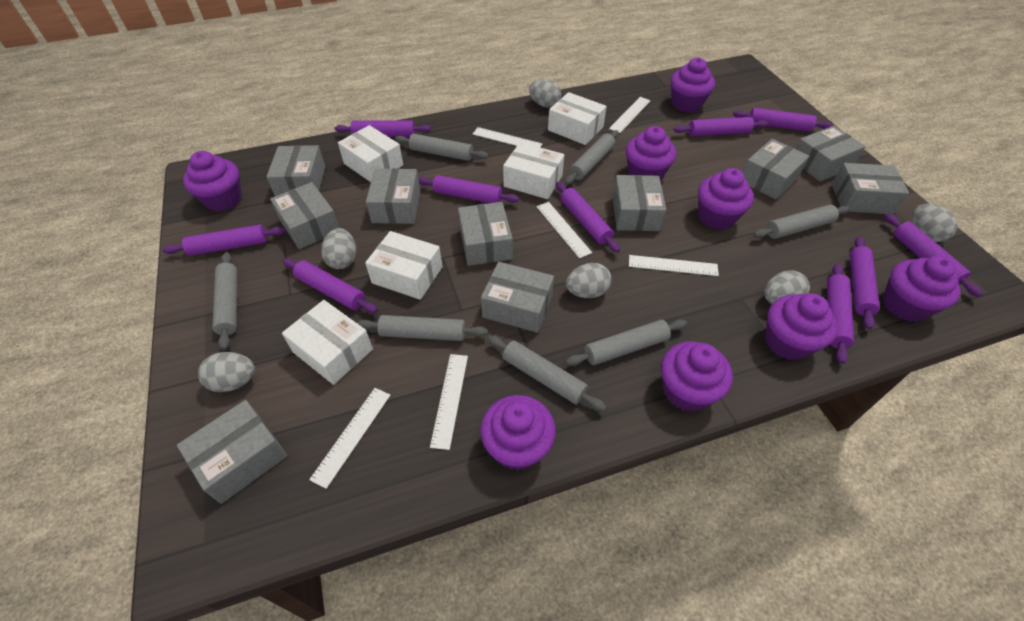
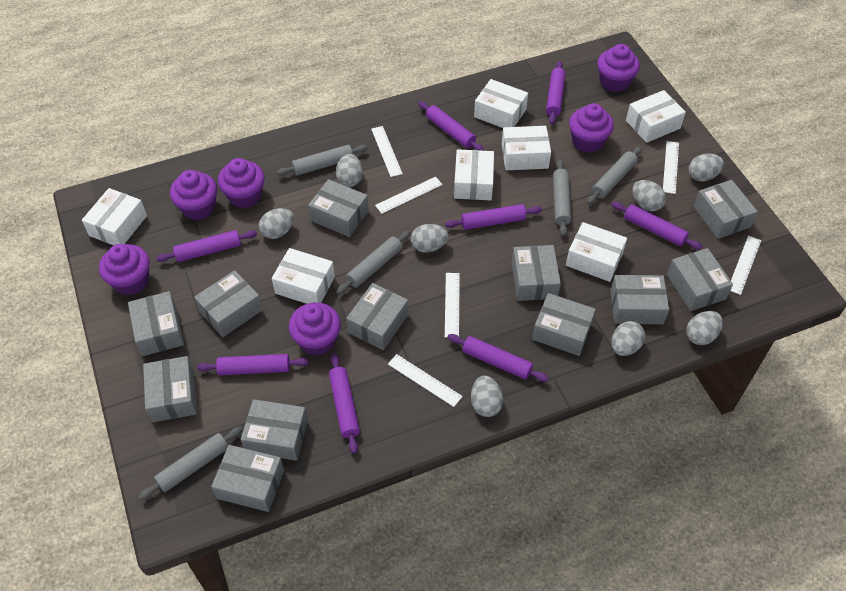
grey box: [177,400,287,504] [266,145,326,196] [270,182,339,249] [366,168,420,224] [458,202,513,266] [481,262,554,333] [612,175,666,231] [742,139,809,199] [796,126,866,182] [831,163,909,214] = 10 -> [128,291,184,356] [143,356,197,422] [194,270,263,337] [211,445,284,512] [241,399,308,461] [308,179,369,237] [346,283,409,350] [512,245,561,301] [532,293,596,356] [610,275,669,324] [667,248,733,311] [693,180,758,239] = 12
grey egg: [198,352,255,392] [321,228,356,269] [529,79,561,108] [566,263,612,298] [764,270,810,304] [912,204,958,242] = 6 -> [259,208,294,239] [336,154,363,187] [411,224,449,253] [471,375,503,417] [611,321,645,356] [632,180,666,211] [686,311,723,345] [689,153,724,182] = 8
grey rolling pin: [212,252,237,350] [356,315,488,341] [395,133,489,161] [488,335,606,411] [565,130,618,185] [566,319,687,366] [753,205,850,239] = 7 -> [139,426,243,500] [277,145,368,176] [337,231,411,294] [553,160,571,236] [587,146,642,204] = 5
purple cupcake: [183,151,242,212] [480,395,556,471] [626,126,676,181] [661,341,733,412] [671,58,715,113] [698,168,754,230] [765,293,838,361] [883,256,961,322] = 8 -> [99,244,150,295] [170,170,217,220] [218,158,265,208] [289,302,341,356] [569,103,614,153] [597,44,640,92] = 6
purple rolling pin: [162,225,286,256] [283,258,378,313] [335,120,431,137] [418,175,519,203] [556,182,620,253] [674,117,768,136] [733,108,832,132] [827,263,854,364] [850,237,880,330] [884,213,982,297] = 10 -> [156,230,257,262] [197,354,309,375] [329,353,360,454] [418,101,484,151] [445,204,542,230] [447,334,549,382] [546,61,566,124] [611,202,703,250] = 8
white box: [282,300,373,385] [338,125,403,182] [365,231,443,300] [503,142,564,199] [548,92,607,145] = 5 -> [82,188,147,245] [272,248,335,304] [454,149,494,200] [474,79,528,128] [502,126,551,171] [566,222,627,282] [626,90,686,143] = 7

